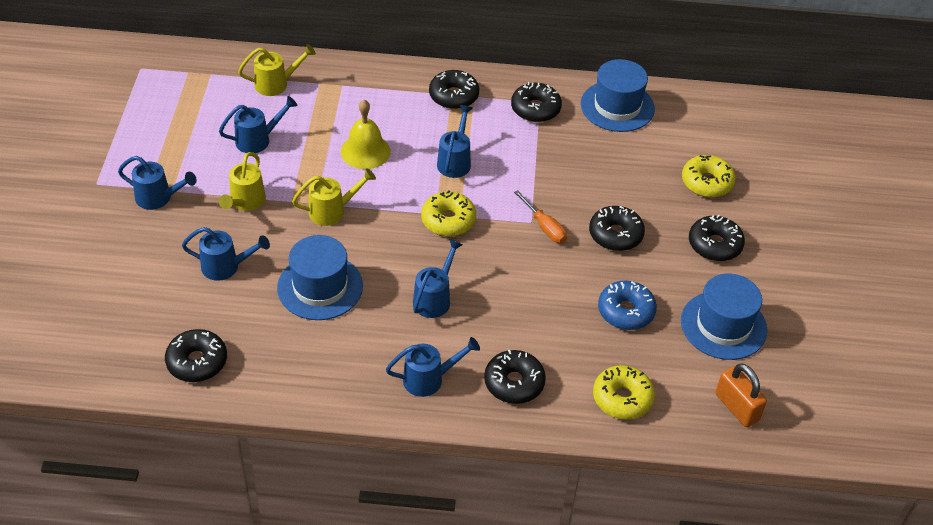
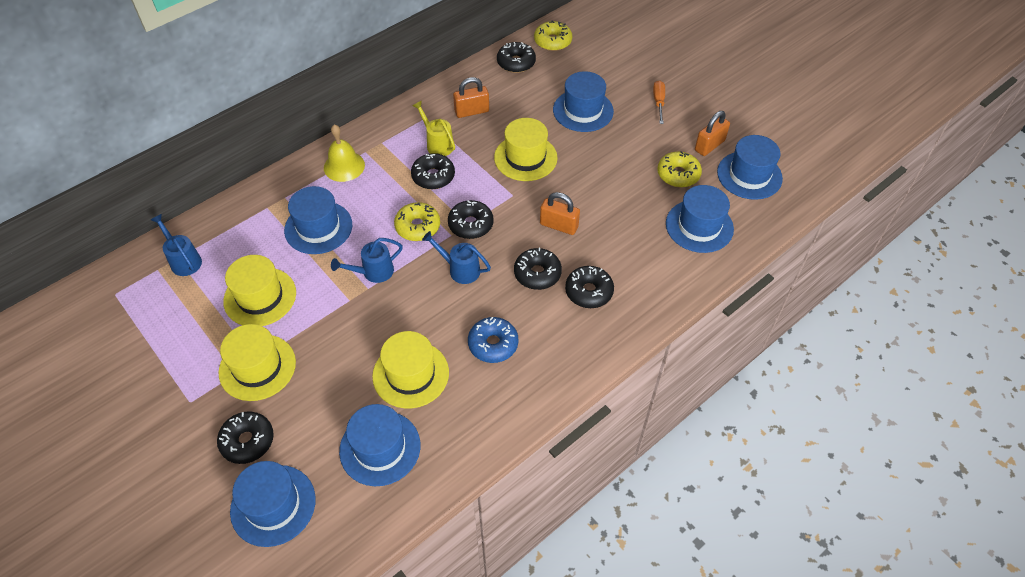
blue hat: [277,235,363,320] [581,59,655,132] [681,274,767,360] = 3 -> [230,461,316,547] [284,186,352,254] [339,404,420,486] [553,71,614,132] [666,185,734,253] [717,135,783,200] = 6
blue watering can: [118,156,197,210] [182,227,270,281] [219,96,297,153] [386,337,480,397] [413,239,463,318] [437,105,472,178] = 6 -> [151,214,202,276] [331,238,403,283] [422,231,491,284] = 3
orange padlock: [715,363,767,427] = 1 -> [453,77,489,118] [540,192,580,235] [695,111,730,156] = 3
yellow hat: none = 0 -> [219,324,296,401] [223,255,296,326] [372,331,449,408] [494,118,558,181] = 4
yellow watering can: [219,152,266,211] [238,44,316,96] [292,168,376,226] = 3 -> [413,101,455,156] = 1

